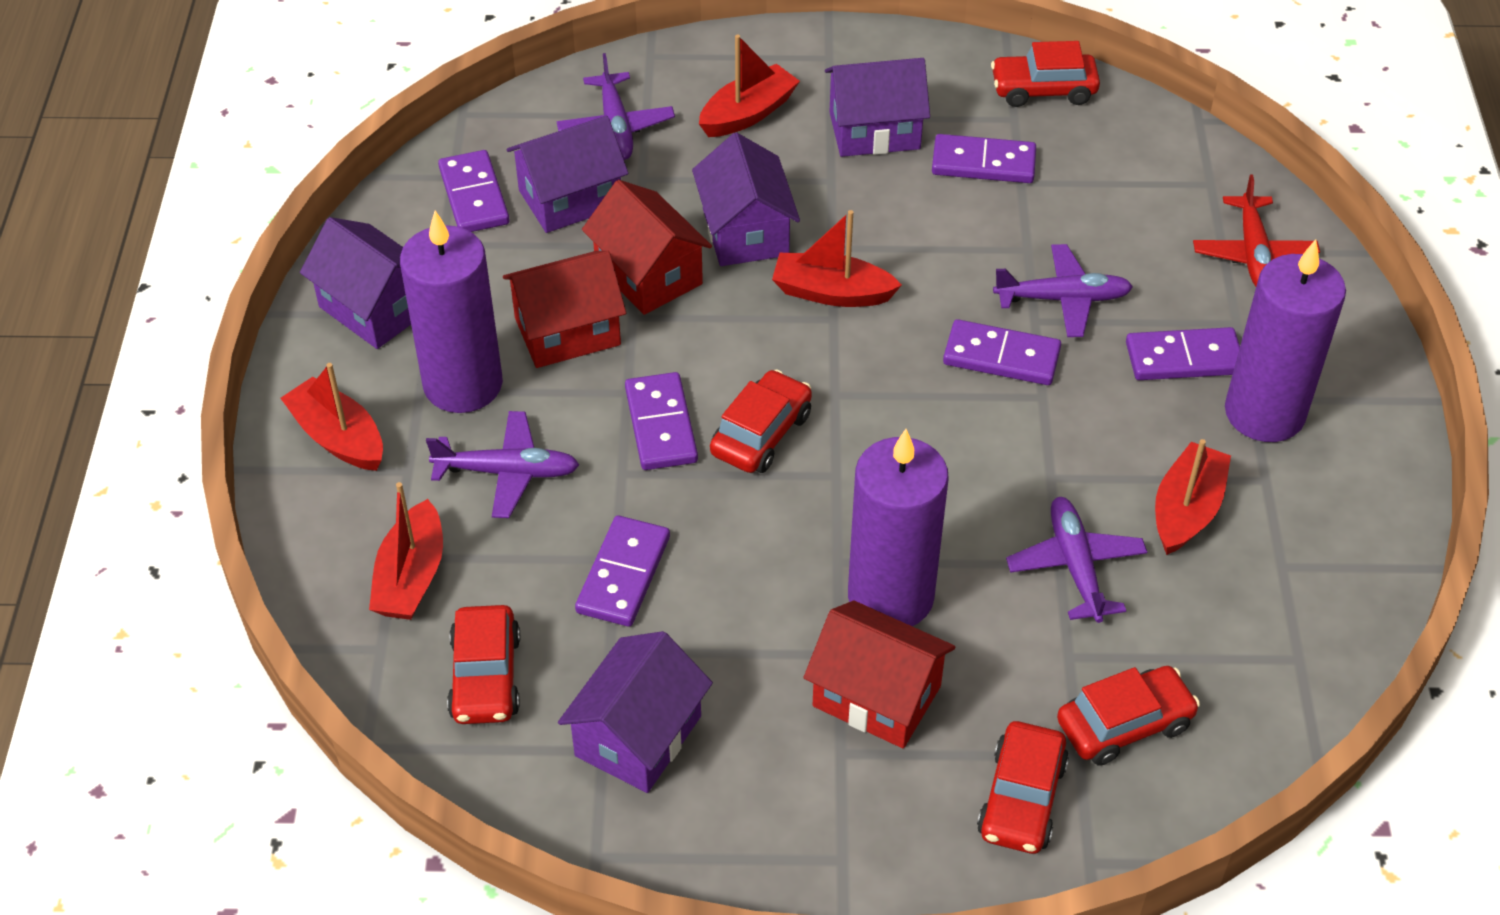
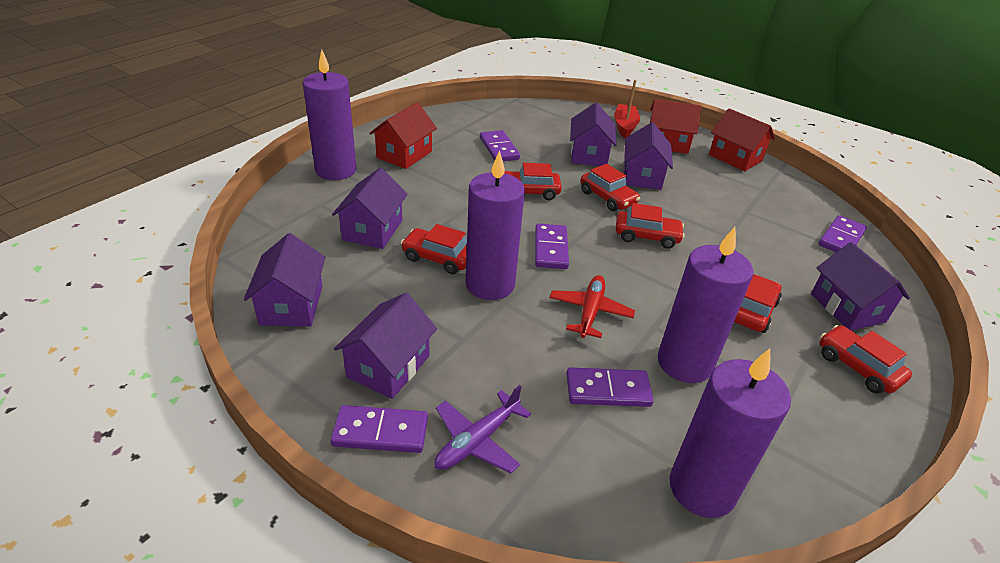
purple candle: [400,211,503,413] [848,429,949,626] [1225,240,1346,442] = 3 -> [303,50,356,180] [465,150,525,300] [658,227,753,383] [670,349,791,518] = 4
purple domino: [438,150,510,232] [575,515,670,627] [625,372,698,470] [932,134,1036,183] [943,319,1061,385] [1126,327,1240,380] = 6 -> [330,405,428,453] [480,130,520,161] [535,223,569,269] [566,367,654,407] [818,215,867,252] = 5
purple house: [300,217,411,349] [507,116,629,233] [558,631,713,793] [692,132,800,266] [825,58,930,157] = 5 -> [244,233,326,327] [332,168,408,249] [334,293,437,399] [570,102,616,166] [624,122,673,190] [811,242,910,330] = 6
purple plane: [426,411,579,518] [556,53,675,160] [993,244,1133,337] [1006,497,1147,623] = 4 -> [434,385,531,473] = 1
red boat: [280,363,383,471] [369,482,443,620] [699,35,800,137] [772,210,902,307] [1155,439,1231,555] = 5 -> [614,80,640,138] = 1
red car: [447,605,520,724] [710,369,812,473] [977,721,1069,854] [991,41,1100,107] [1057,666,1200,766] = 5 -> [401,224,467,274] [505,163,562,200] [581,164,640,212] [616,203,685,249] [734,274,782,333] [820,325,912,394] = 6

